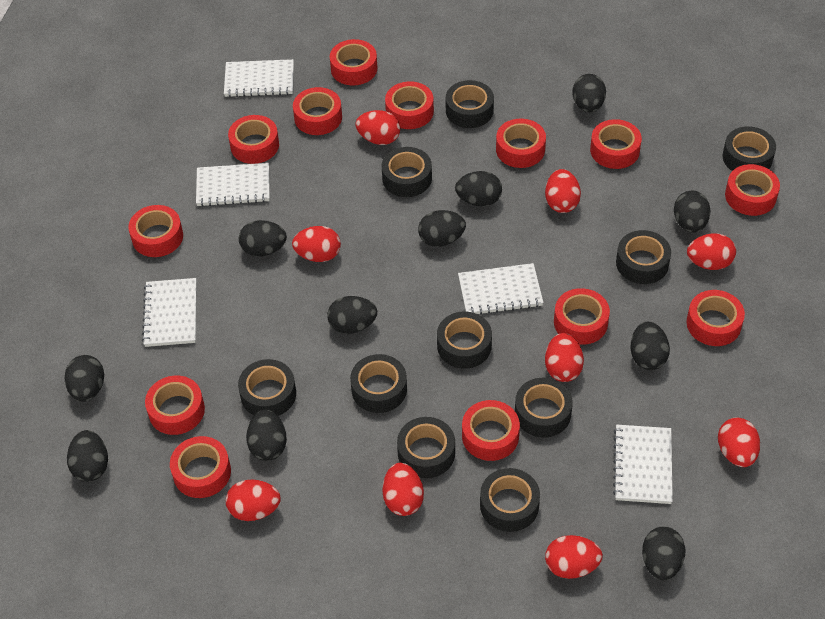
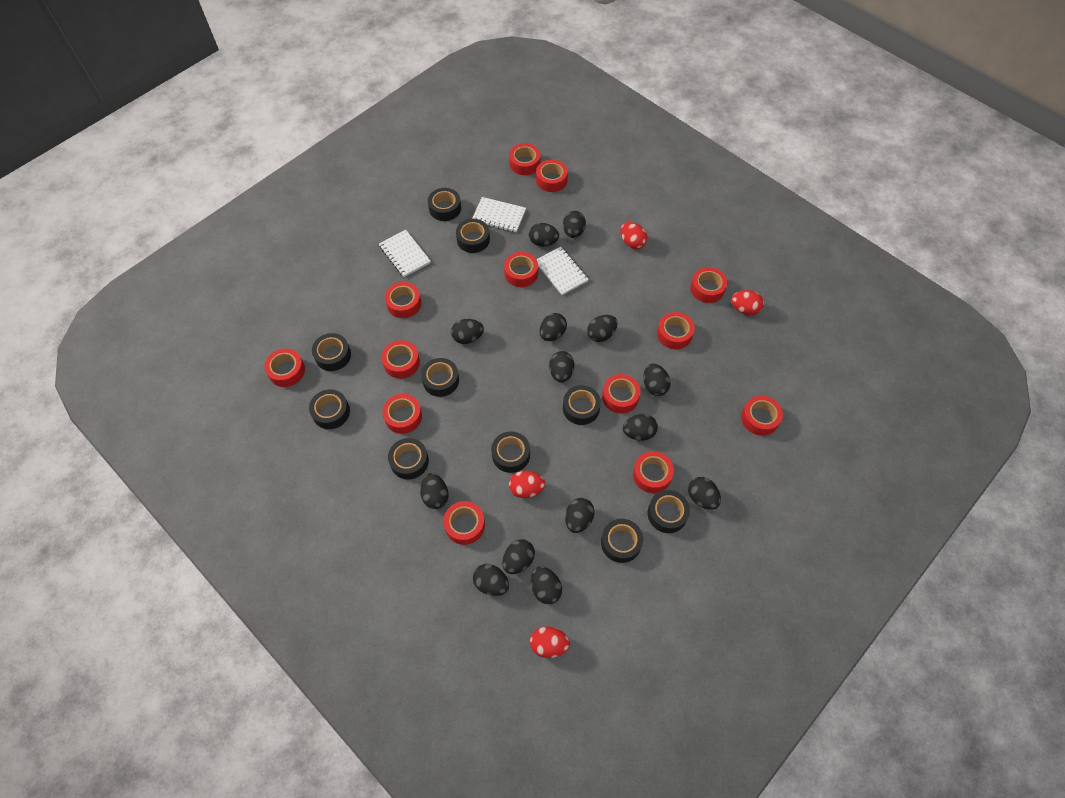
black egg: [65,355,104,402] [67,430,108,482] [239,220,287,257] [246,410,287,461] [327,296,377,334] [418,210,466,247] [455,171,502,206] [572,74,606,112] [630,322,670,370] [642,527,685,580] [674,191,711,233] = 11 -> [420,473,449,509] [451,319,484,344] [473,564,509,596] [502,539,535,574] [529,223,559,246] [531,566,562,604] [539,313,567,341] [549,351,574,382] [563,211,586,238] [565,498,595,533] [587,315,618,342] [623,414,658,441] [644,364,671,396] [688,477,721,510] = 14
red egg: [226,479,281,521] [292,226,341,262] [355,110,400,145] [382,463,424,516] [545,169,581,213] [545,333,584,382] [545,535,603,579] [687,233,736,270] [718,418,760,467] = 9 -> [509,471,545,498] [530,626,570,658] [620,222,647,249] [731,290,764,315] = 4
white notebook: [142,278,196,347] [196,163,270,207] [224,59,294,97] [458,263,543,315] [613,425,673,504] = 5 -> [379,230,431,277] [472,197,526,232] [537,247,589,295] = 3

